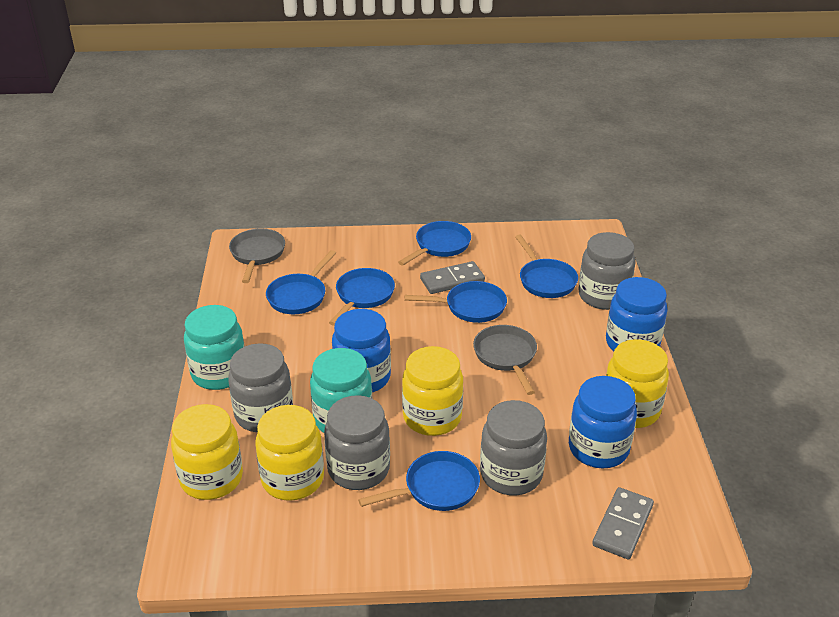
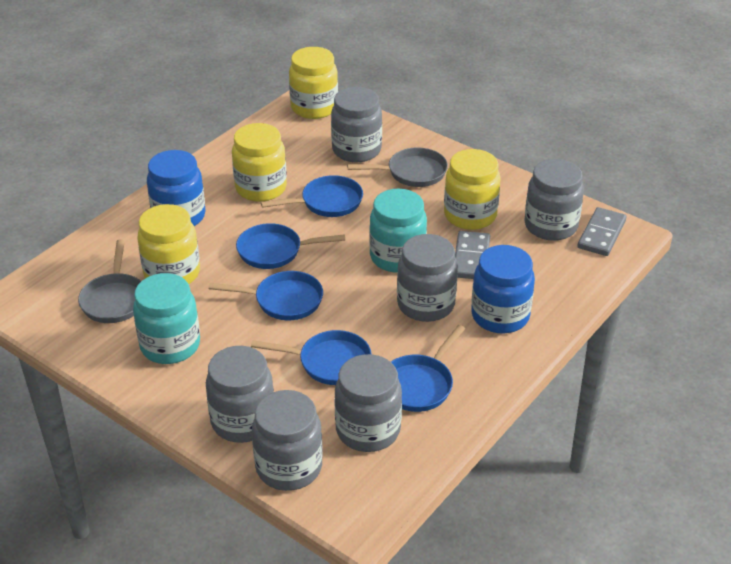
blue jar: [332,309,391,393] [569,376,637,468] [606,277,668,351] = 3 -> [147,150,206,226] [471,245,535,333] = 2
blue pan: [266,250,336,314] [329,268,395,326] [358,451,480,511] [398,221,471,266] [405,281,507,323] [515,234,578,298] = 6 -> [208,271,323,320] [236,223,345,269] [251,330,372,385] [261,175,363,217] [391,325,465,412] = 5
grey jar: [228,343,293,432] [324,395,390,490] [480,400,547,495] [578,232,636,310] = 4 -> [206,346,274,443] [252,390,323,491] [331,87,382,162] [334,354,402,452] [397,234,458,322] [524,159,584,241] = 6

